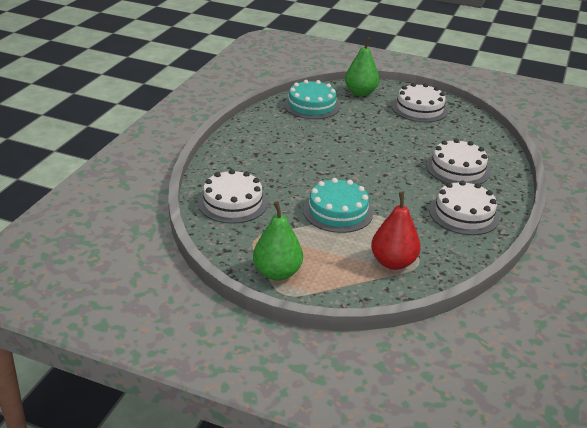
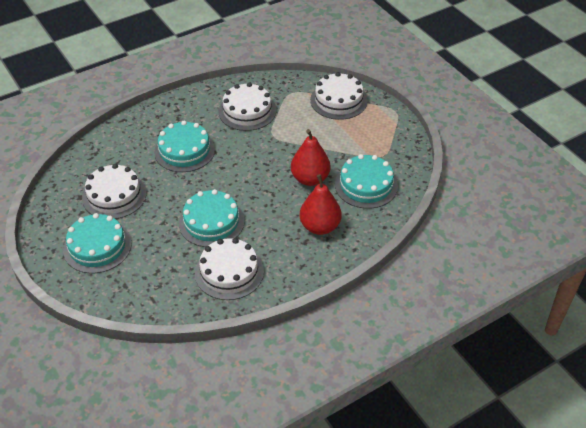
green pear: [253,201,303,281] [345,37,379,96] = 2 -> none = 0
red pear: [371,192,421,270] = 1 -> [291,129,331,186] [300,174,341,235] = 2
turquoise cake: [284,80,340,119] [303,178,373,233] = 2 -> [63,213,131,273] [154,121,215,172] [179,189,244,247] [335,154,398,209] = 4

